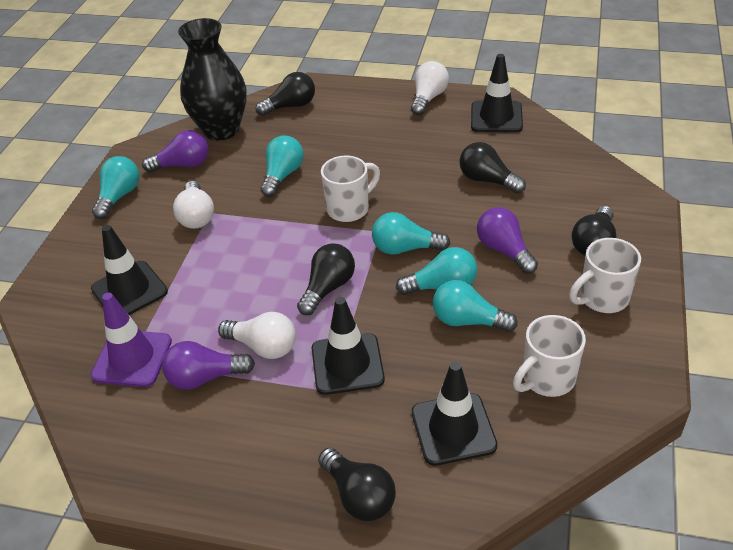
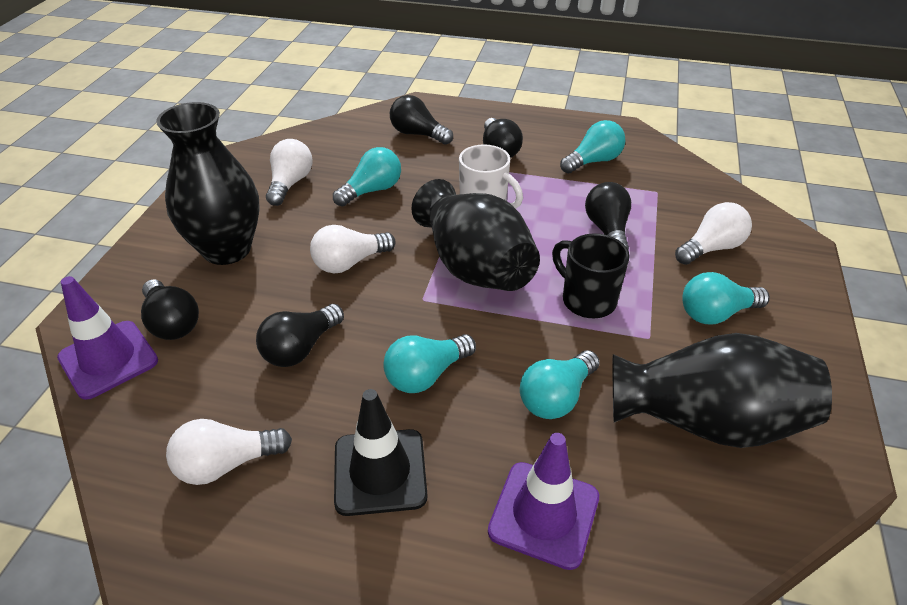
black mug: none = 0 -> [552,234,630,318] = 1
black traffic cone: [91,225,168,315] [312,297,385,395] [412,362,497,466] [471,54,523,133] = 4 -> [334,389,428,516] = 1
black vase: [178,18,247,140] = 1 -> [156,102,260,265] [411,179,540,291] [613,333,832,448] = 3
purple light bulb: [142,130,209,173] [162,341,255,390] [477,207,538,274] = 3 -> none = 0
purple traffic cone: [91,292,172,387] = 1 -> [57,276,158,400] [488,433,599,570] = 2
white light bulb: [173,181,214,229] [218,312,296,359] [411,61,449,115] = 3 -> [166,419,292,485] [266,139,313,206] [310,225,396,273] [675,202,752,265] = 4
white mug: [321,156,380,222] [513,315,586,397] [569,238,641,313] = 3 -> [459,144,523,209] = 1

